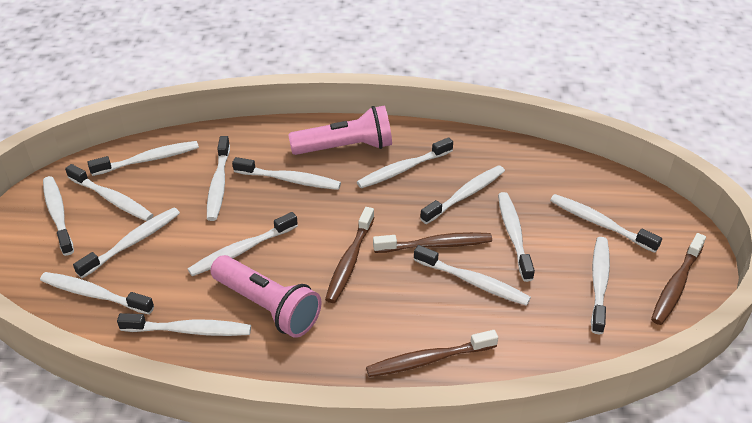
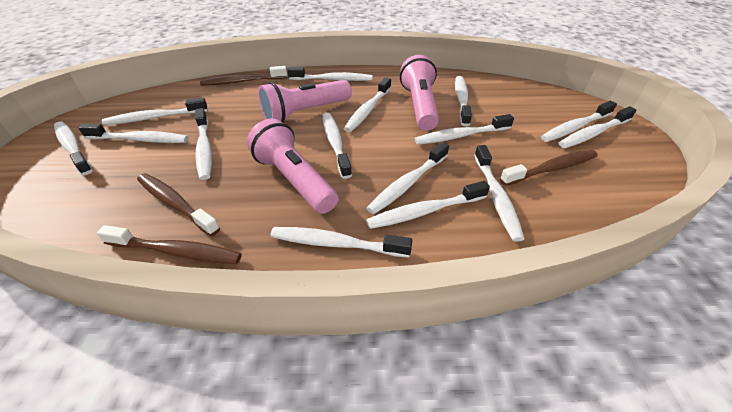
pink flashlight: [210,255,322,338] [288,106,392,155] = 2 -> [247,118,338,214] [258,80,352,123] [400,55,439,131] = 3

